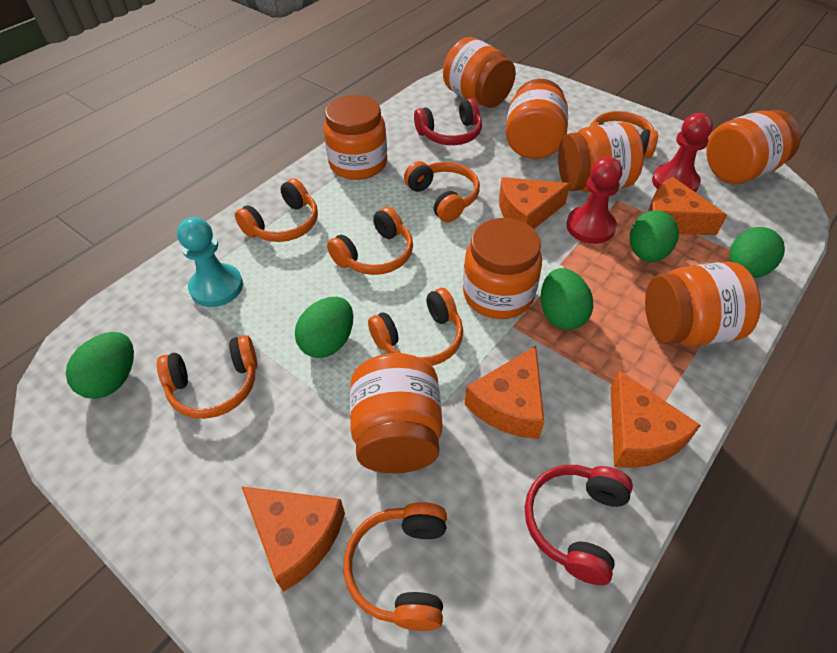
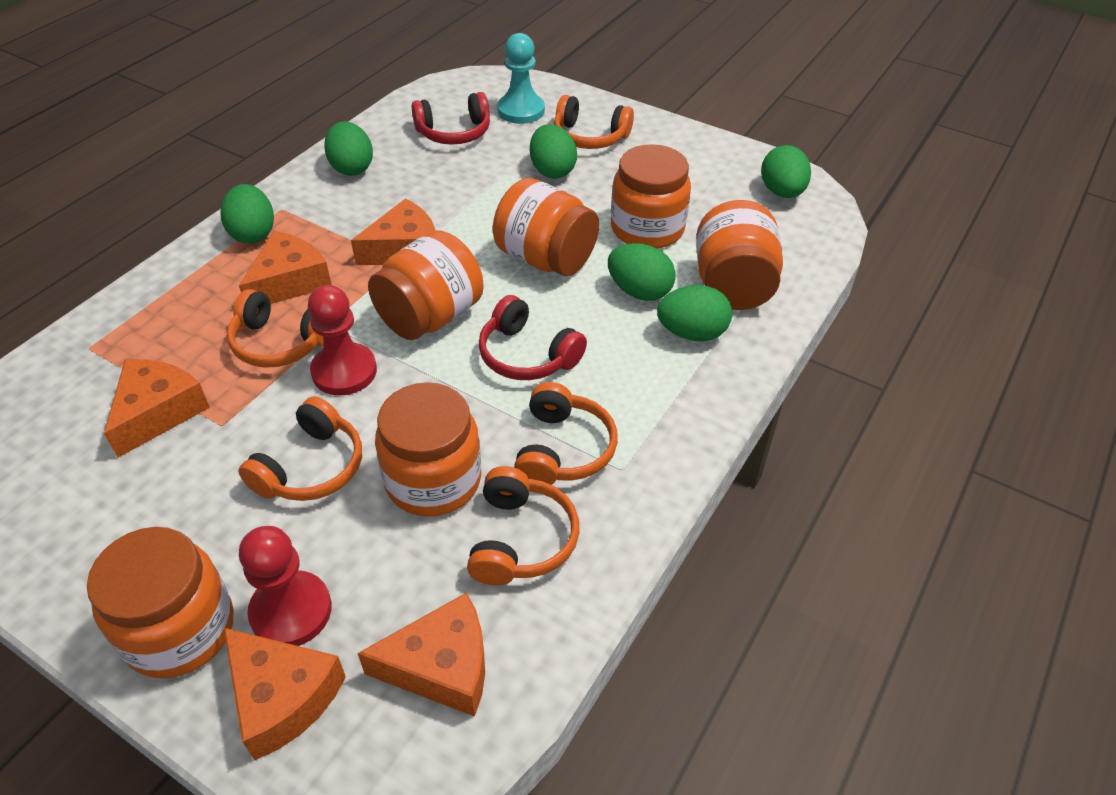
green egg: [66,332,134,399] [295,297,353,358] [540,268,593,330] [630,210,679,262] [729,227,785,278] = 5 -> [220,184,274,243] [324,121,373,176] [530,124,577,179] [608,243,676,301] [657,285,732,342] [761,145,811,198] = 6
orange headphones: [157,335,258,419] [235,178,318,242] [327,207,413,275] [344,502,447,631] [368,288,463,366] [404,161,480,222] [590,111,658,158] = 7 -> [227,289,324,368] [238,396,362,501] [467,466,580,586] [514,382,618,485] [554,95,634,149] = 5
orange jar: [324,95,387,180] [350,353,443,473] [443,37,516,108] [463,218,542,319] [506,79,568,159] [558,122,644,192] [645,262,761,346] [706,110,801,184] = 8 -> [87,527,234,678] [368,230,484,340] [375,382,481,517] [493,178,599,276] [611,144,691,249] [696,200,783,310] = 6

